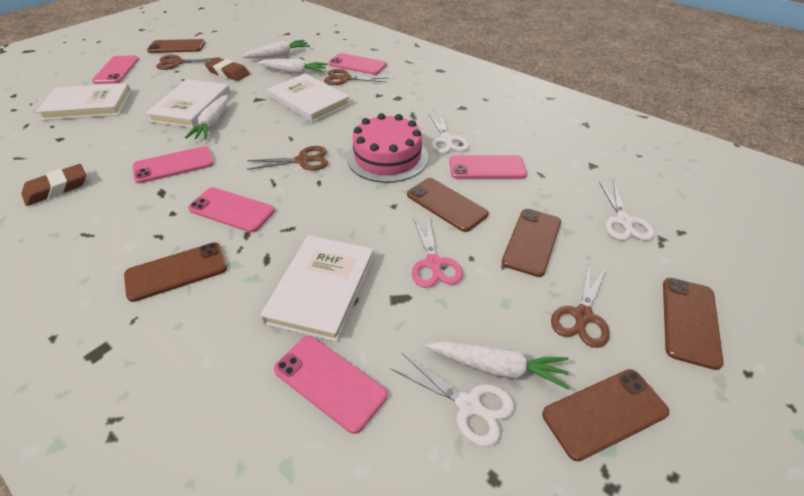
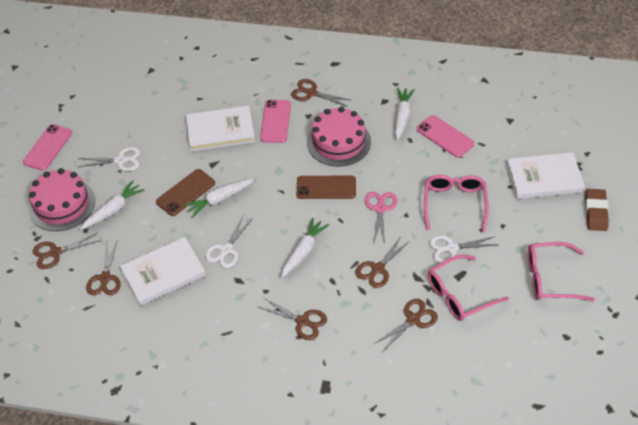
brown eraser: [22,164,86,206] [205,57,250,81] = 2 -> [585,189,609,231] = 1
brown phone: [124,242,227,302] [147,39,205,53] [407,178,489,232] [502,209,561,277] [542,369,669,462] [663,278,724,370] = 6 -> [156,169,215,216] [296,176,356,199] = 2
brown scissors: [156,55,220,70] [247,146,328,170] [324,69,387,85] [551,262,610,348] = 4 -> [32,233,101,269] [86,239,121,295] [259,297,327,340] [291,79,350,107] [355,237,411,288] [374,299,438,352] = 6
pink cake: [347,113,428,183] = 1 -> [28,168,95,231] [307,107,371,166] = 2
pink glasses: none = 0 -> [424,175,489,232] [427,254,509,321] [528,242,595,301] = 3
pink phone: [92,56,139,84] [133,146,214,183] [188,187,275,232] [274,336,388,434] [328,53,387,75] [449,155,527,179] = 6 -> [23,124,72,171] [260,100,291,143] [417,115,474,158] = 3
white book: [36,83,131,120] [145,79,231,128] [260,235,374,342] [268,73,350,123] = 4 -> [120,237,206,306] [186,105,255,151] [506,152,585,199] = 3

